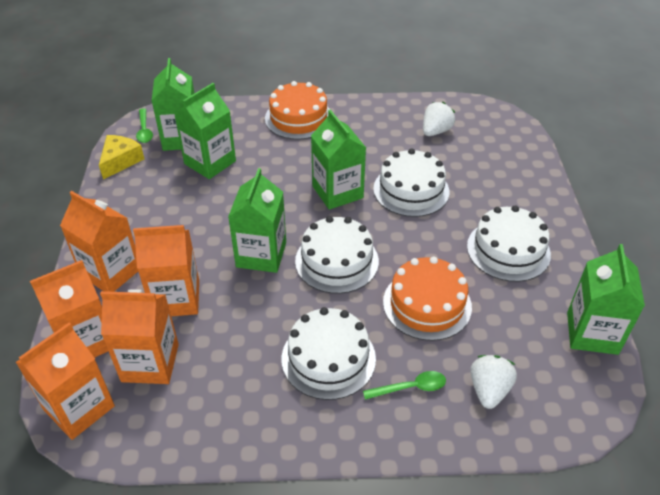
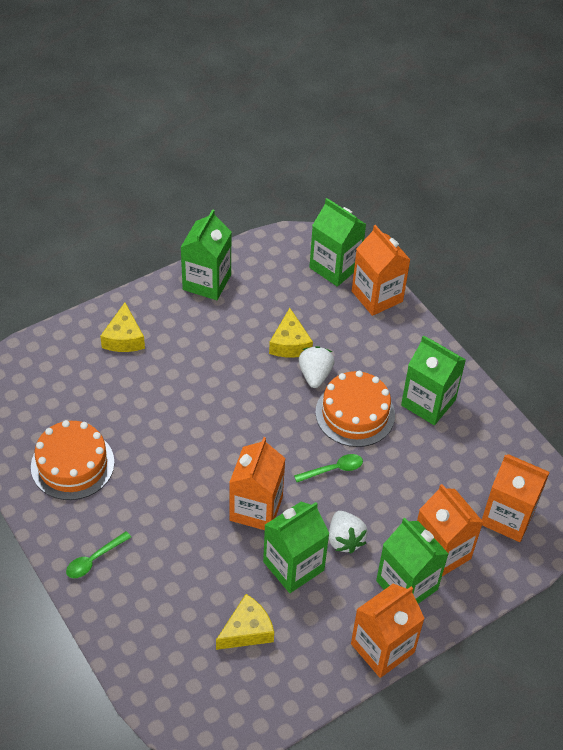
white cake: [282,307,376,400] [295,216,379,294] [373,149,449,217] [467,206,551,282] = 4 -> none = 0
yellow cheese: [99,135,144,179] = 1 -> [100,303,145,352] [216,594,274,650] [269,308,313,357] = 3

